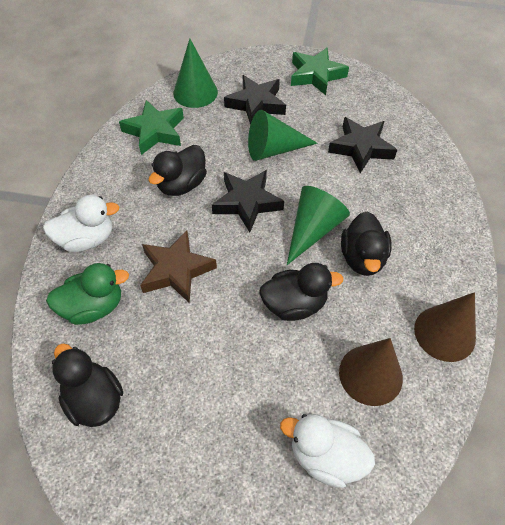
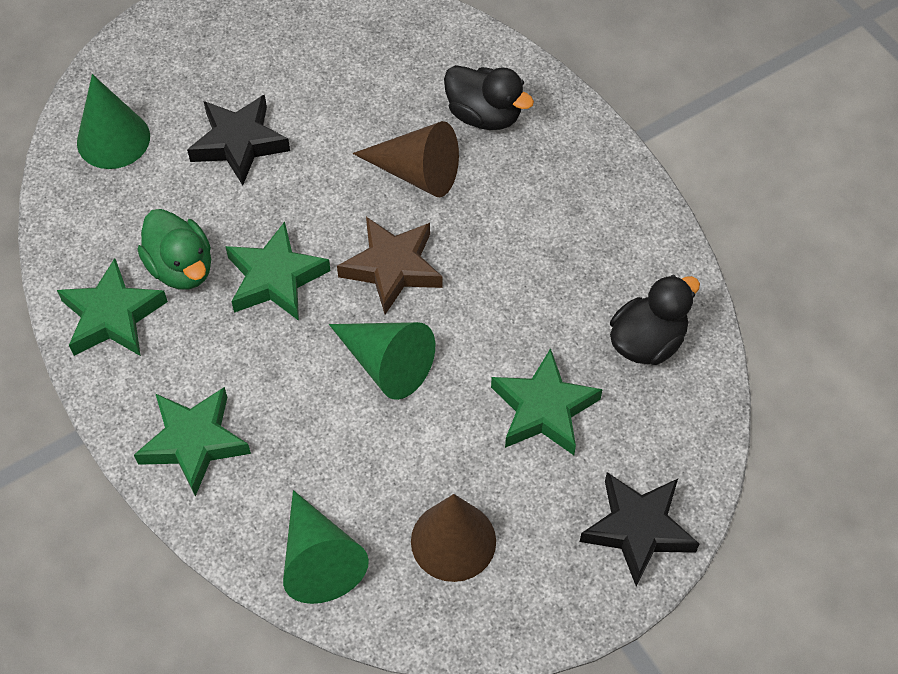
black duck: [52,343,123,427] [148,145,207,196] [259,263,343,321] [341,212,392,276] = 4 -> [444,65,534,130] [610,275,700,365] = 2
black star: [212,170,284,232] [224,75,286,125] [328,117,397,173] = 3 -> [187,95,290,185] [580,472,699,587] = 2
green star: [119,100,184,155] [291,48,349,95] = 2 -> [57,258,168,356] [134,387,251,497] [225,222,331,321] [491,348,603,455] = 4
white duck: [43,195,119,252] [280,414,375,488] = 2 -> none = 0

